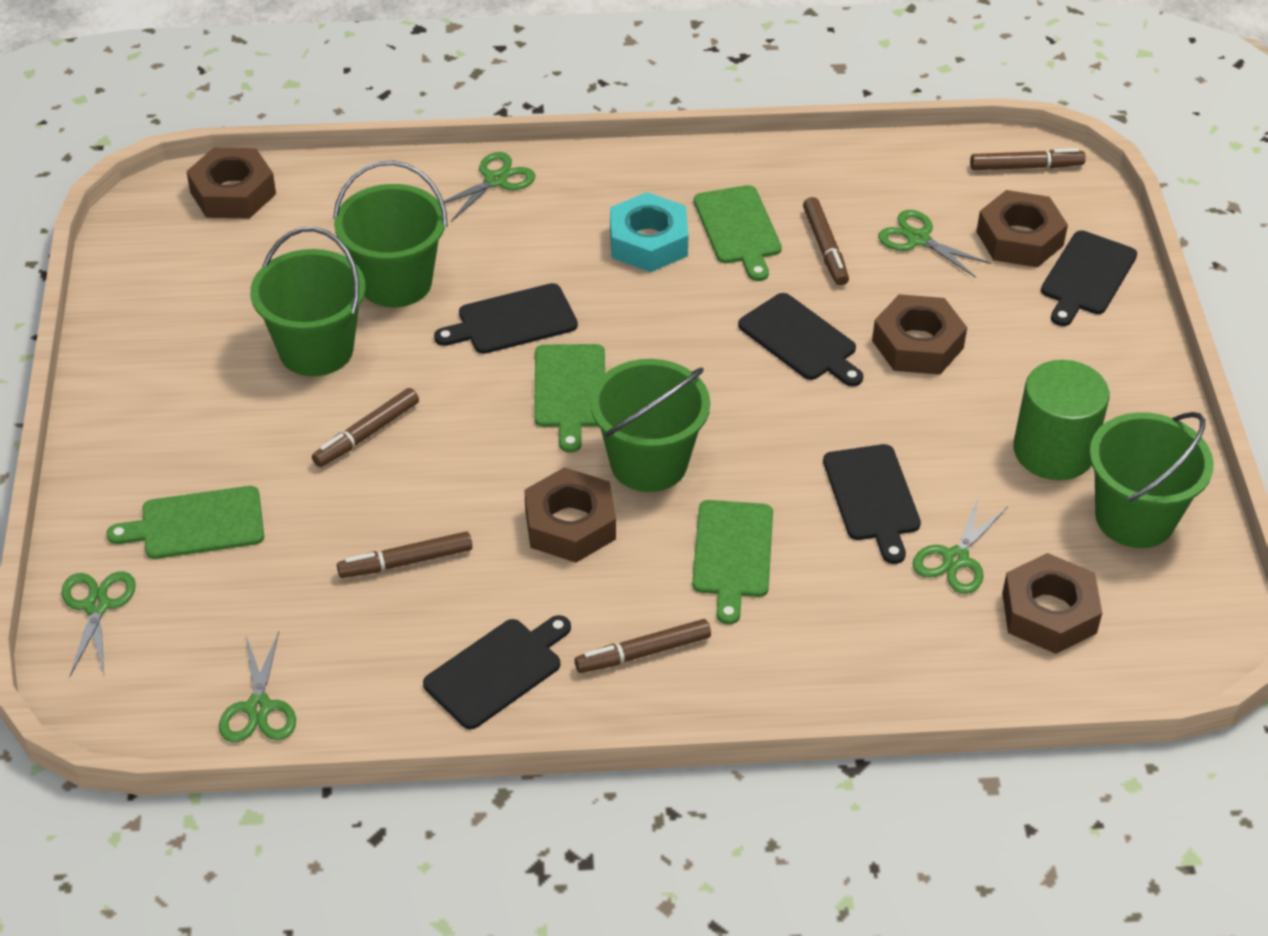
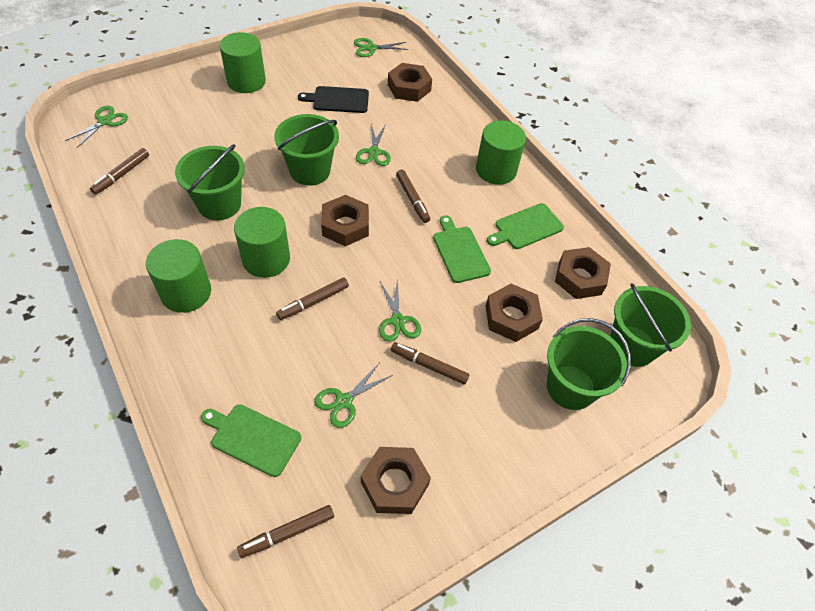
black cutting board: [423,615,571,729] [434,283,578,354] [738,293,863,387] [823,444,921,564] [1041,230,1137,326] = 5 -> [298,86,369,113] = 1
green cutting board: [106,486,264,559] [534,344,605,453] [692,500,773,625] [694,185,782,281] = 4 -> [201,404,301,477] [433,215,491,283] [487,203,564,249] = 3
green cylinder: [1013,360,1110,480] = 1 -> [146,239,211,313] [219,32,266,93] [234,207,290,278] [476,121,526,185] = 4
turquoise nut: [610,192,689,272] = 1 -> none = 0

